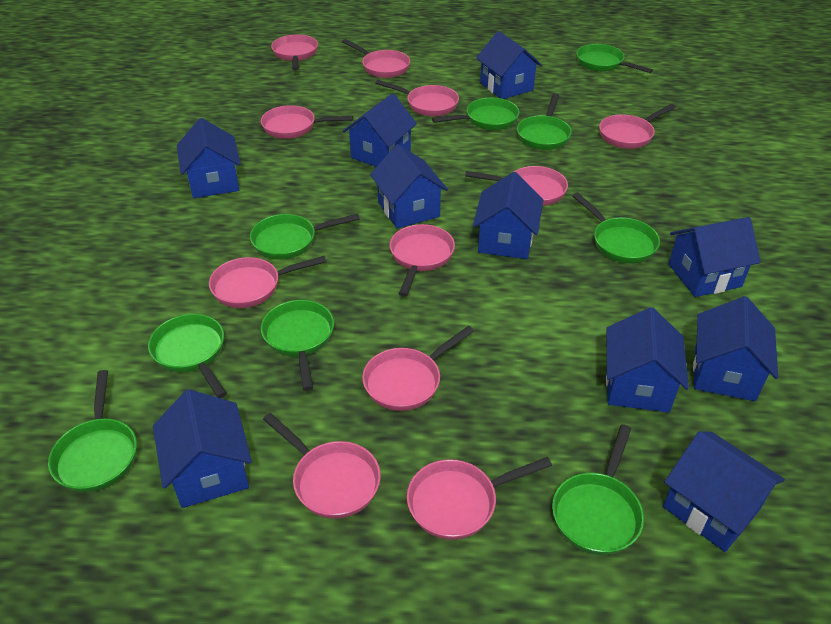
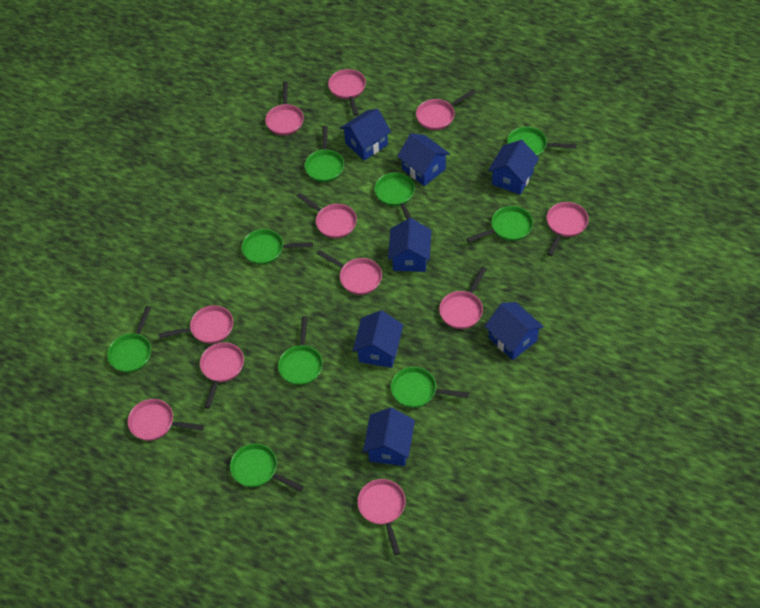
blue house: [153,389,252,508] [177,118,241,198] [343,94,417,167] [370,144,448,229] [473,172,543,259] [476,31,542,99] [606,307,689,412] [663,431,785,552] [669,217,761,297] [693,296,778,401] = 10 -> [340,109,391,160] [352,310,403,368] [363,408,415,466] [388,218,431,272] [397,133,450,186] [485,302,544,360] [488,140,539,195] = 7

